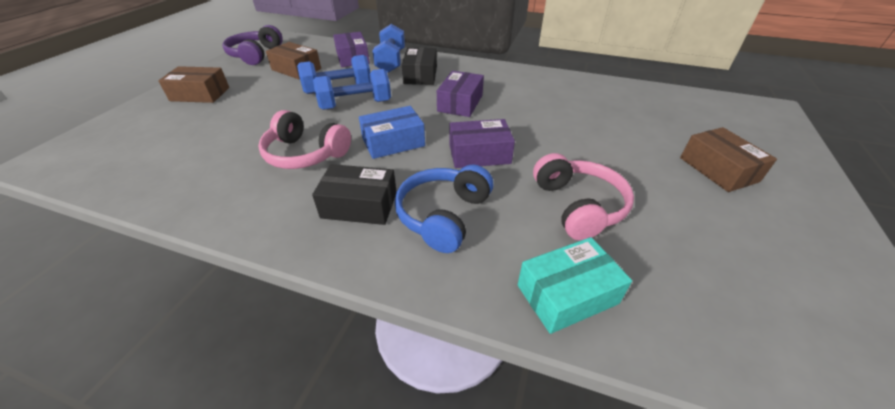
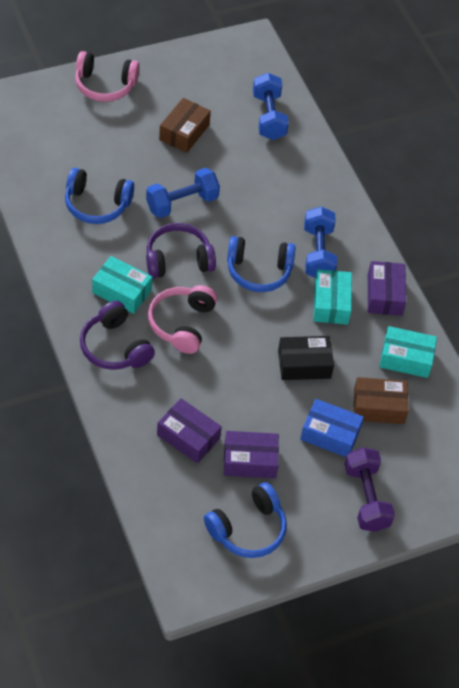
black box: [312,164,396,225] [402,47,437,85] = 2 -> [278,336,334,380] = 1
blue headphones: [395,165,493,253] = 1 -> [65,168,134,224] [204,482,287,558] [227,236,295,292] = 3
brown box: [158,66,229,103] [266,42,321,79] [680,127,777,192] = 3 -> [159,98,211,153] [353,377,408,424] = 2
purple dumbbell: none = 0 -> [344,447,395,532] = 1
purple headphones: [222,25,283,65] = 1 -> [80,301,155,370] [146,223,216,278] = 2
turquoise box: [518,237,632,334] = 1 -> [92,256,152,314] [313,269,352,325] [379,326,437,378] = 3

